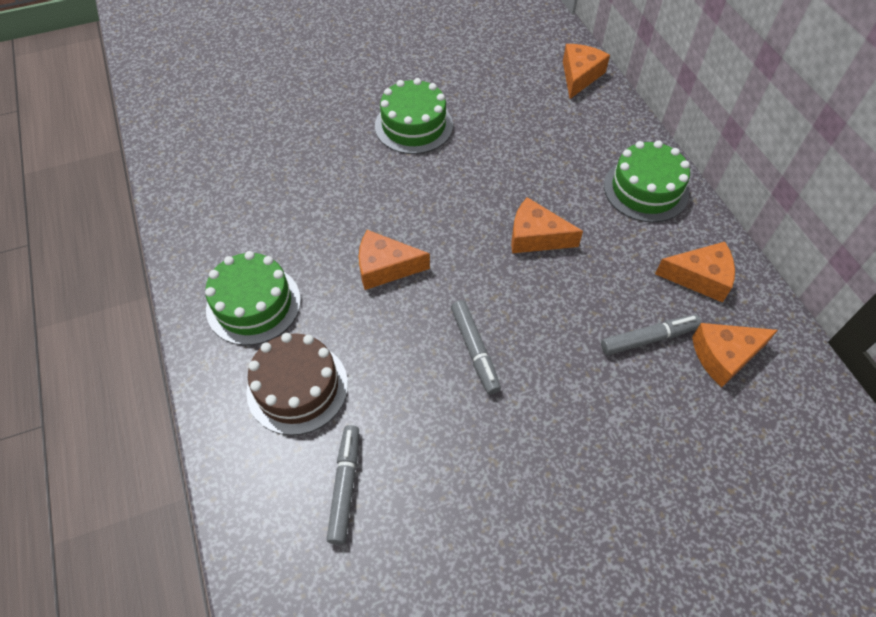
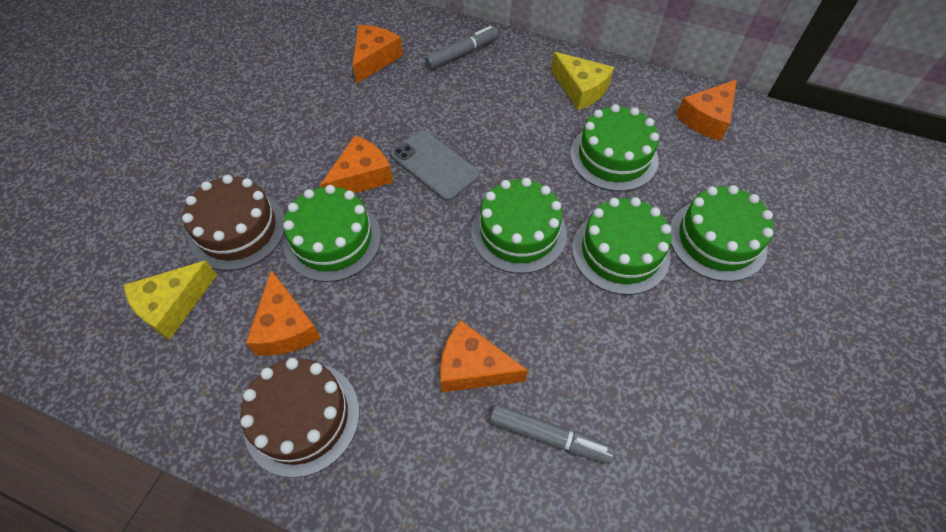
brown cake: [246,333,348,435] = 1 -> [182,175,285,271] [240,358,360,478] = 2
green cake: [205,251,301,345] [375,78,453,154] [604,141,690,223] = 3 -> [283,185,381,282] [472,178,567,274] [570,104,659,191] [572,197,671,295] [670,185,774,282] = 5
grey marker: [326,425,359,545] [451,300,501,394] [601,315,702,355] = 3 -> [425,26,499,69] [490,404,615,464] = 2
grey phone: none = 0 -> [391,130,480,201] = 1
yellow cheese: none = 0 -> [124,260,217,340] [551,52,614,110] = 2

